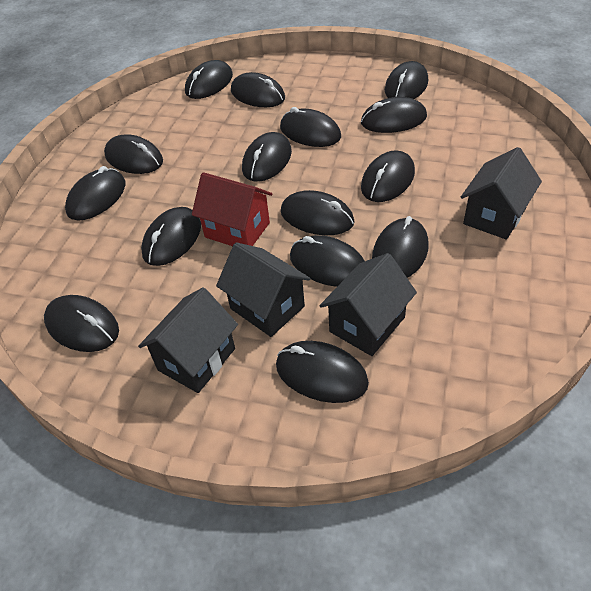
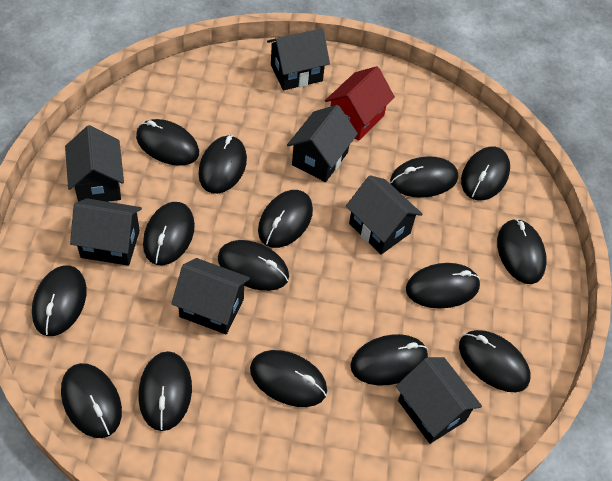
black house: [138,287,238,393] [216,242,311,337] [320,253,417,356] [461,147,542,240] = 4 -> [65,125,124,202] [70,198,142,266] [171,258,250,334] [267,28,330,90] [287,105,358,182] [346,175,423,255] [396,357,482,444] = 7

